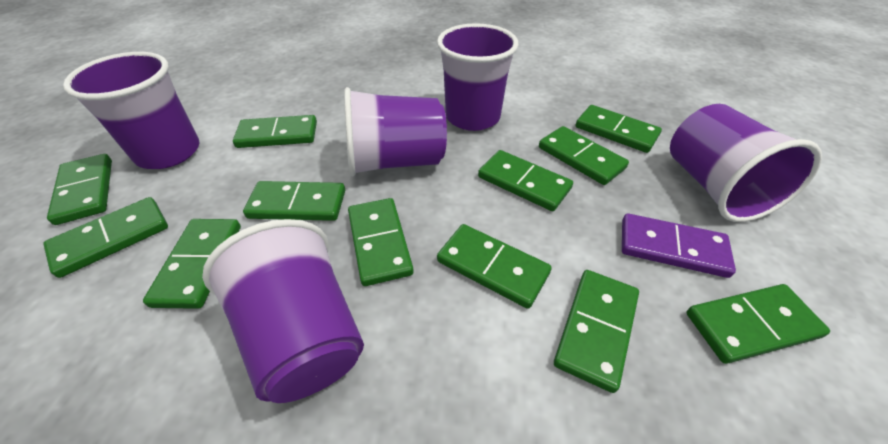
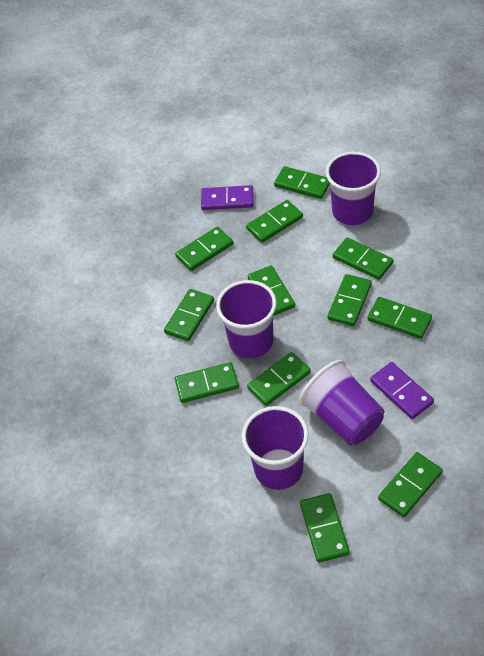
purple cup: [63,52,199,169] [202,219,364,403] [344,87,447,176] [437,23,519,131] [670,104,822,222] = 5 -> [216,280,277,358] [242,406,309,490] [299,360,384,445] [325,152,381,225] = 4
purple domino: [622,213,736,278] = 1 -> [201,185,253,210] [370,362,434,419] = 2

